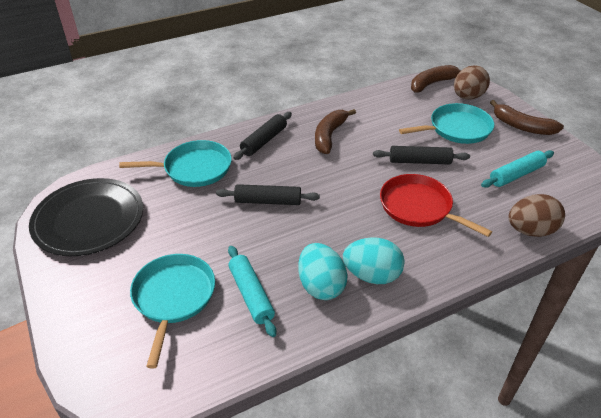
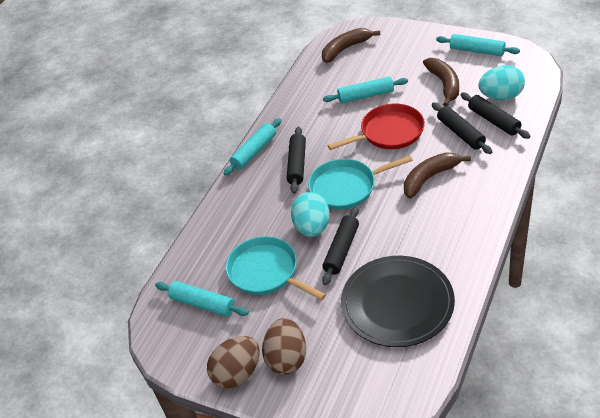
black rolling pin: [216,184,320,205] [233,112,292,160] [373,146,470,164] = 3 -> [287,127,306,194] [322,206,359,285] [432,102,492,154] [460,93,530,139] = 4
turquoise pan: [119,140,232,187] [130,254,215,369] [399,103,494,144] = 3 -> [226,236,326,300] [308,156,413,210] = 2
turquoise rolling pin: [228,246,276,337] [481,150,554,188] = 2 -> [155,281,249,317] [223,118,281,176] [323,77,408,103] [436,34,520,56] = 4

